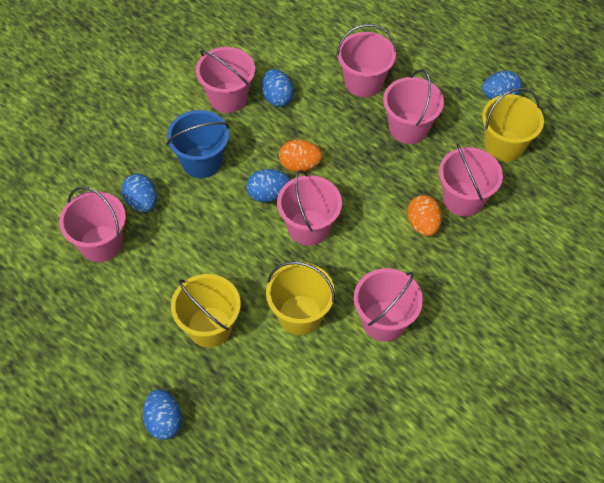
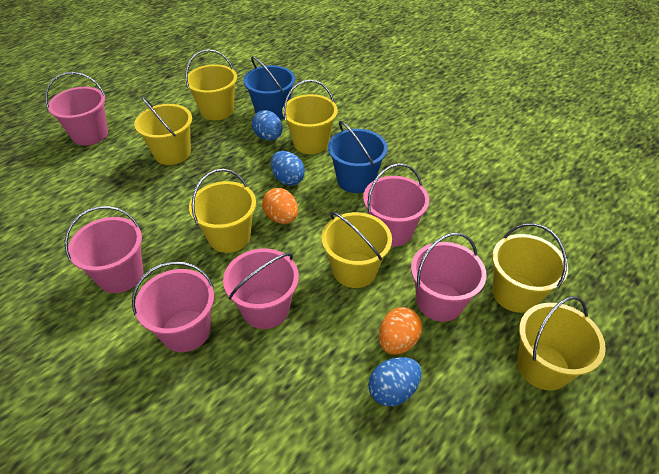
blue bucket: [167,110,229,178] = 1 -> [244,56,295,120] [328,121,388,193] = 2
blue egg: [122,174,157,212] [143,389,182,440] [246,169,290,202] [262,69,294,107] [482,71,522,99] = 5 -> [252,110,282,141] [271,151,305,186] [368,357,422,407] = 3
pink bucket: [59,186,126,262] [196,47,255,113] [277,170,342,246] [336,24,397,97] [354,268,423,342] [383,69,444,144] [439,143,503,217] = 7 -> [45,72,108,146] [64,206,143,293] [132,261,214,352] [223,248,299,329] [363,163,429,247] [411,233,487,322] = 6
yellow bucket: [171,274,241,347] [266,261,335,335] [482,87,544,162] = 3 -> [134,96,192,165] [185,49,237,120] [189,169,256,253] [282,80,338,154] [322,211,392,288] [492,223,568,313] [517,296,606,391] = 7

